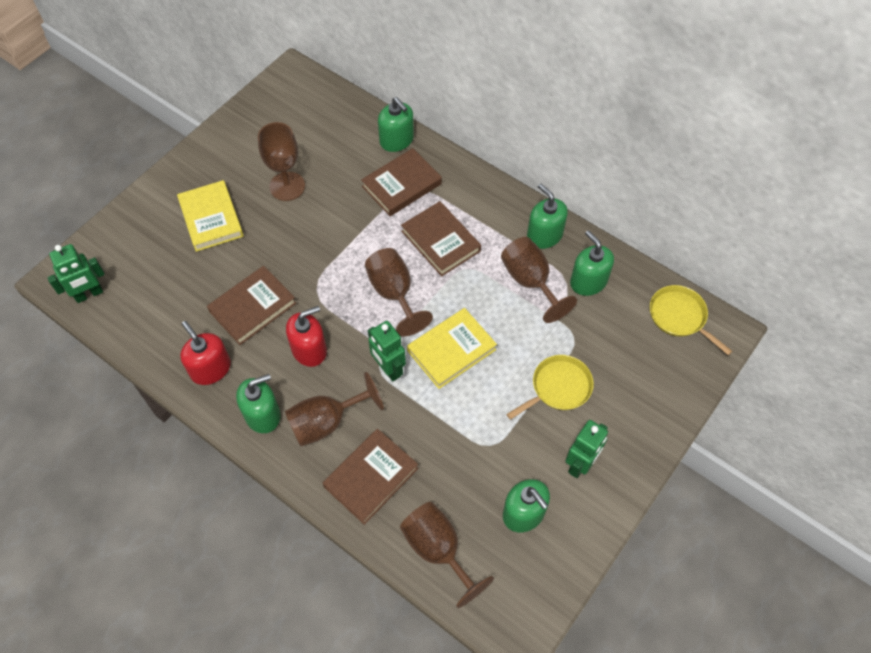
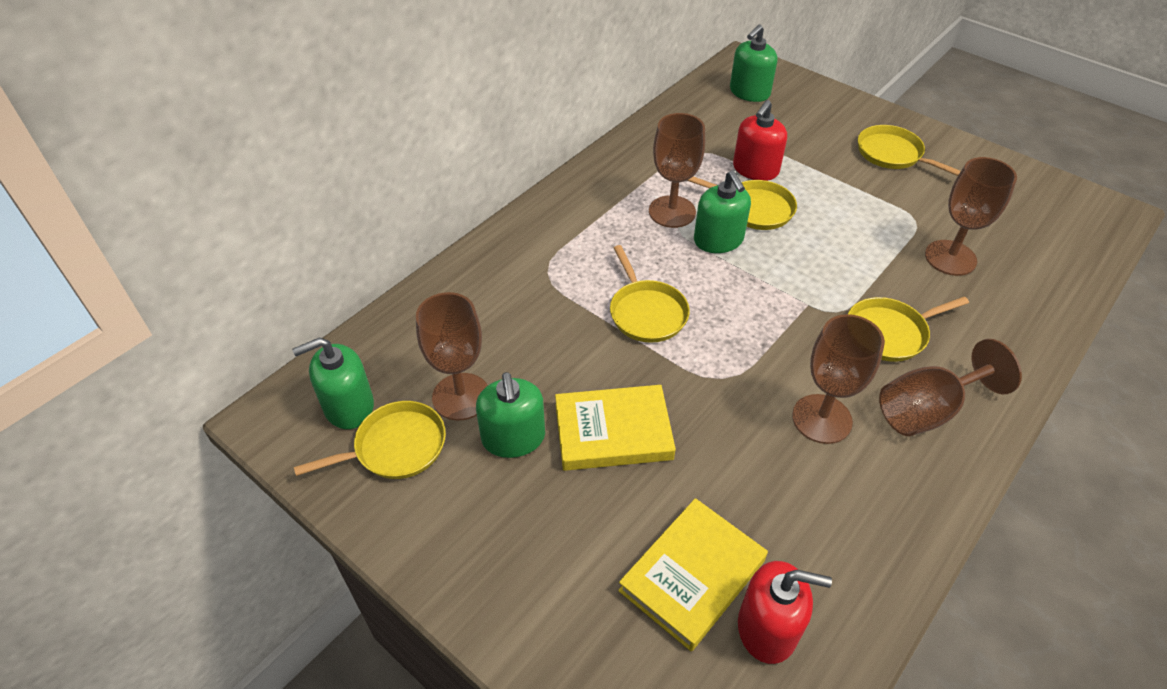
brown book: [207,266,296,345] [323,429,419,525] [361,148,442,216] [401,201,481,277] = 4 -> none = 0
green robot: [47,244,105,303] [368,321,406,381] [565,420,608,478] = 3 -> none = 0
green soap dispenser: [236,374,281,433] [378,97,414,152] [503,479,550,532] [527,184,568,249] [570,230,614,296] = 5 -> [292,338,374,429] [476,372,545,458] [694,171,751,253] [730,24,777,102] = 4
yellow pan: [506,355,594,420] [650,285,733,355] = 2 -> [294,401,446,479] [610,245,690,343] [687,176,797,230] [848,296,969,362] [858,125,961,176] = 5

